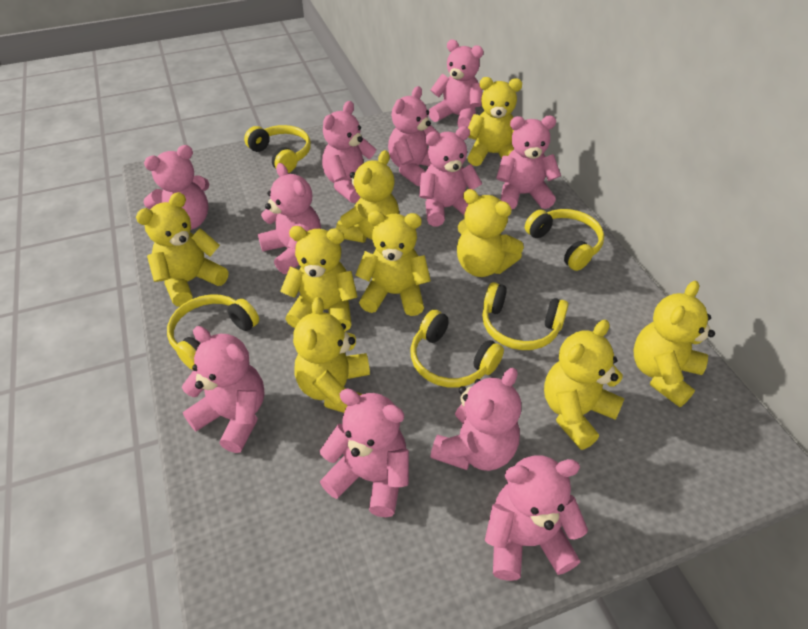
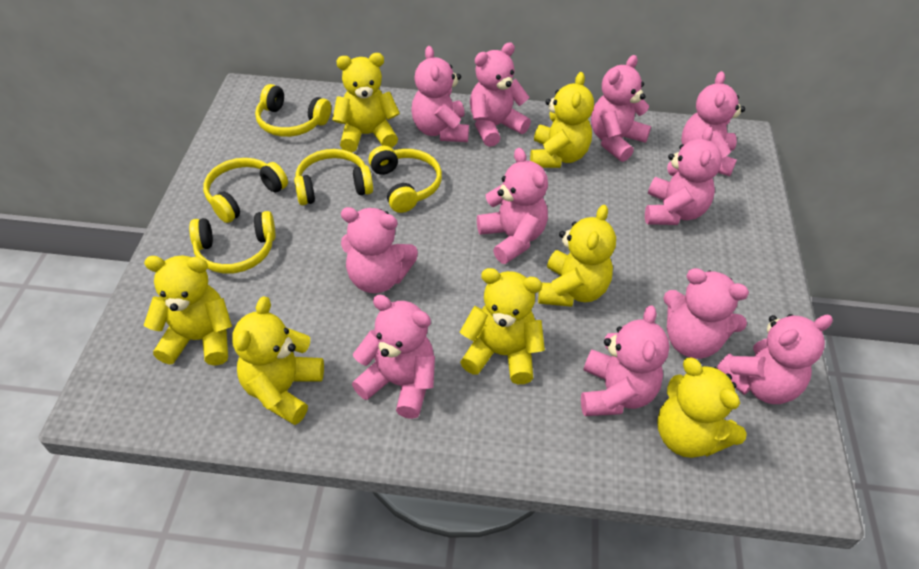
yellow teddy bear: [136,192,228,307] [280,226,358,332] [293,297,370,413] [336,150,399,243] [355,211,431,316] [457,189,524,277] [467,77,522,166] [544,320,624,450] [634,281,715,407] = 9 -> [144,255,232,366] [232,296,324,425] [332,53,400,152] [460,268,545,384] [530,72,594,168] [538,205,616,307] [657,358,747,458] = 7

